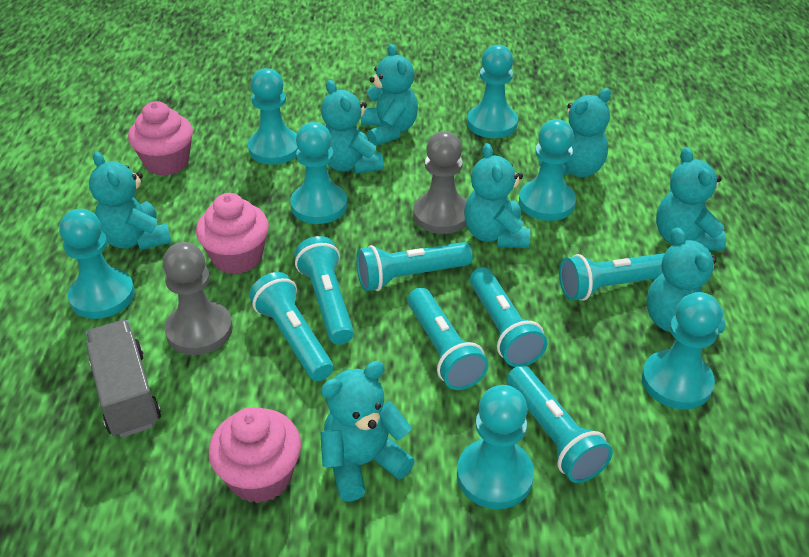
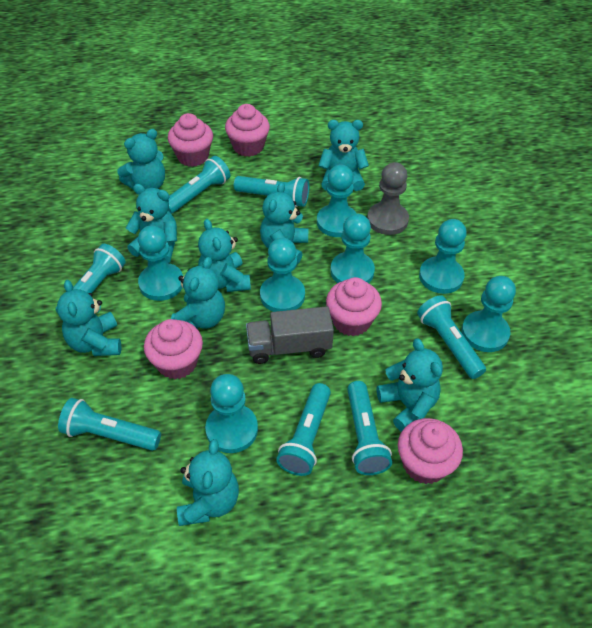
grey pawn: [163,242,233,355] [413,131,467,234] = 2 -> [367,162,409,235] = 1
pink cupcake: [128,101,193,176] [196,193,269,274] [209,407,301,503] = 3 -> [144,319,203,379] [168,113,213,167] [225,104,270,157] [326,277,382,336] [398,418,463,484] = 5
turquoise teddy bear: [89,152,172,250] [320,361,415,502] [321,80,384,174] [361,44,418,146] [464,143,530,248] [539,88,611,177] [646,227,725,333] [656,147,726,251] = 8 -> [57,280,121,356] [117,129,165,189] [126,184,177,263] [171,257,225,329] [177,439,239,526] [198,219,251,292] [260,182,308,265] [318,120,369,191] [377,338,443,432] = 9

